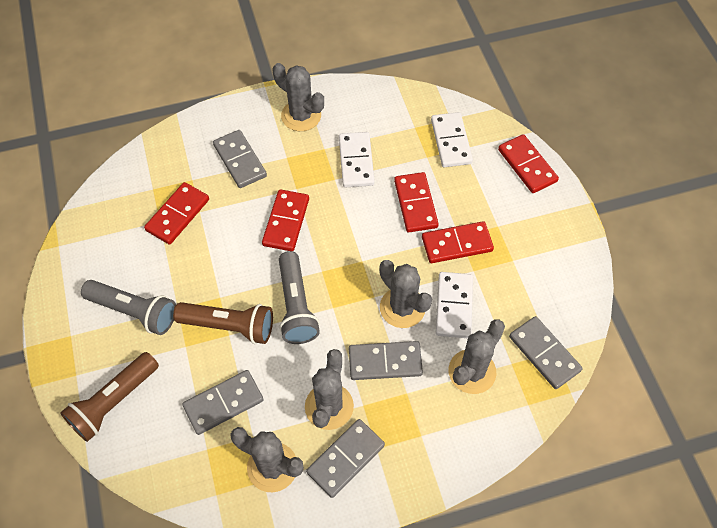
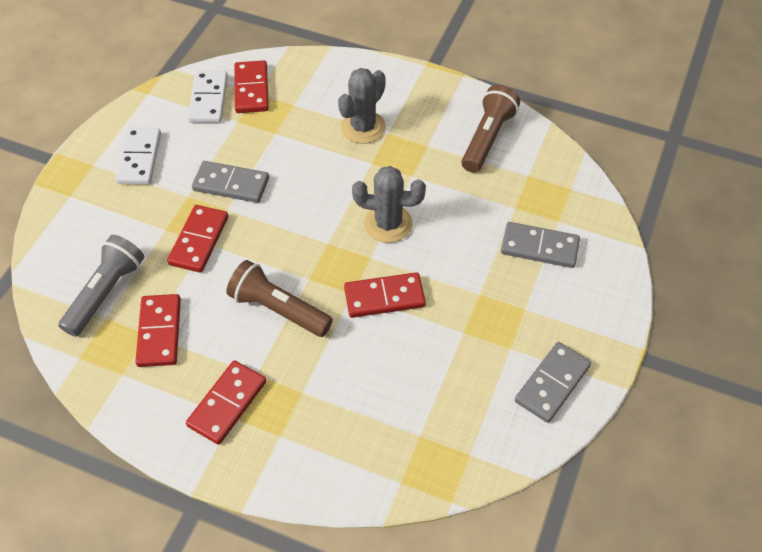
grey cactus: [230,427,304,492] [272,63,324,131] [305,349,354,430] [379,260,432,328] [448,319,505,394] = 5 -> [338,68,386,144] [352,166,426,243] = 2
grey domino: [182,370,264,435] [213,130,267,188] [306,419,385,498] [349,341,423,380] [509,316,582,389] = 5 -> [192,161,269,203] [501,222,580,268] [515,342,591,423] = 3
grey flashlight: [81,280,176,335] [279,251,320,344] = 2 -> [58,235,144,337] = 1
white domino: [339,132,375,187] [431,112,473,167] [436,272,473,338] = 3 -> [115,128,161,184] [188,71,228,123] = 2

